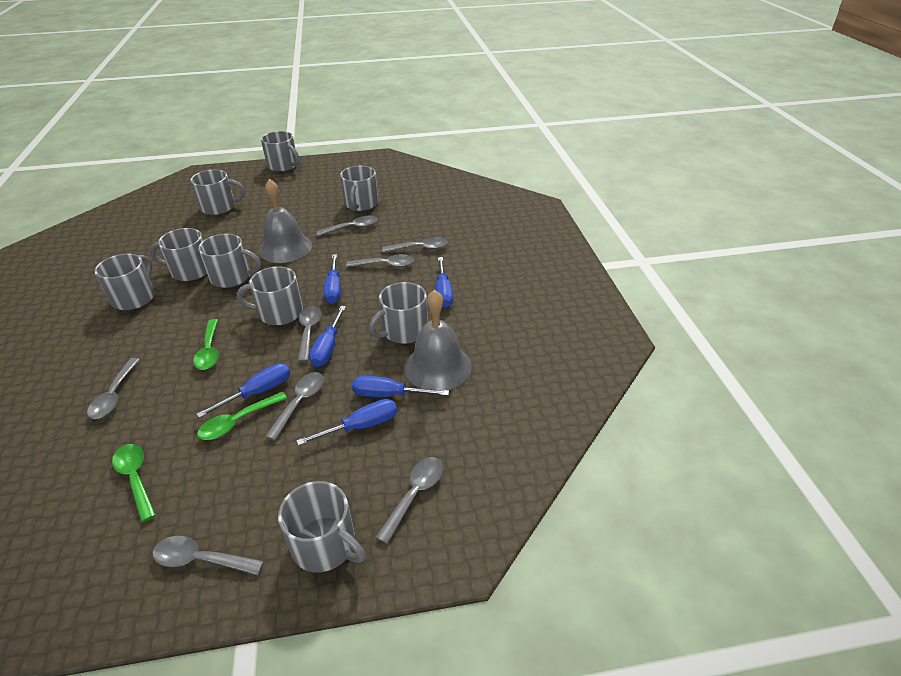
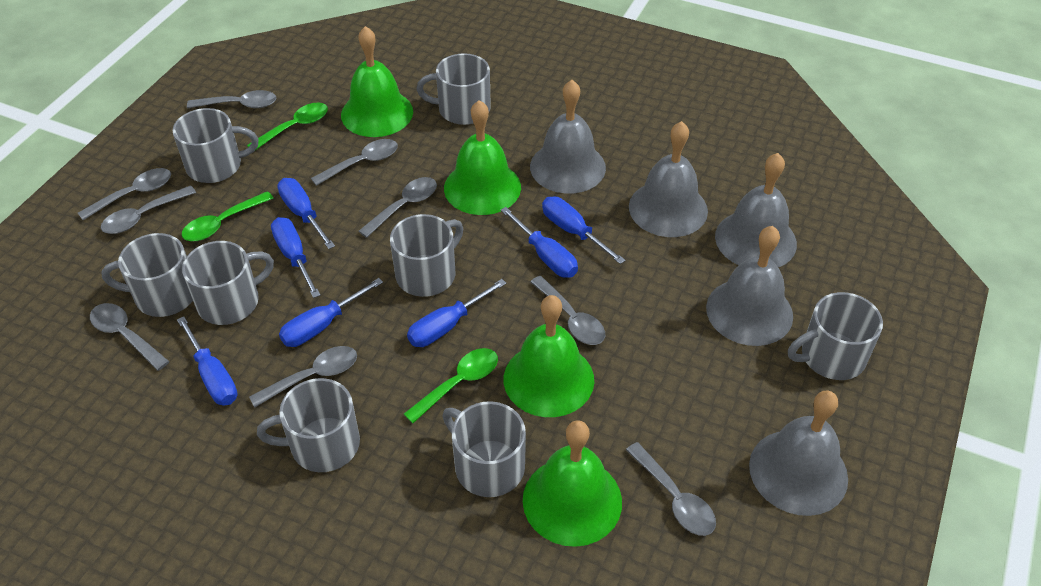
blue screwdriver: [197,363,291,418] [296,399,397,446] [309,306,346,367] [324,254,341,304] [352,375,449,397] [436,257,453,308] = 6 -> [177,316,238,406] [271,217,320,298] [278,178,335,249] [279,278,383,347] [407,279,507,347] [501,207,578,278] [542,196,625,264] = 7
green bell: none = 0 -> [341,26,413,137] [444,100,521,215] [504,295,594,417] [523,420,622,547] = 4
grey bell: [259,179,312,263] [404,290,472,390] = 2 -> [530,80,606,194] [629,121,708,237] [706,226,793,346] [715,153,797,268] [749,391,848,516] = 5
grey mug: [94,254,155,310] [150,228,207,281] [190,170,245,215] [198,234,261,288] [237,266,303,325] [261,131,299,172] [278,481,365,572] [340,166,379,211] [369,282,428,344] = 9 -> [101,233,193,317] [172,108,258,183] [182,241,274,325] [257,378,360,472] [390,214,463,297] [416,53,491,125] [442,401,526,497] [788,292,883,380] = 8
grey spoon: [87,358,140,419] [153,536,264,575] [265,372,324,441] [298,306,322,362] [316,216,378,236] [346,254,414,267] [376,457,443,544] [382,237,448,252] = 8 -> [78,168,171,220] [90,303,170,371] [101,185,196,234] [187,90,276,108] [249,346,357,407] [311,139,398,186] [358,177,437,238] [531,276,605,345] [626,442,716,536] = 9

